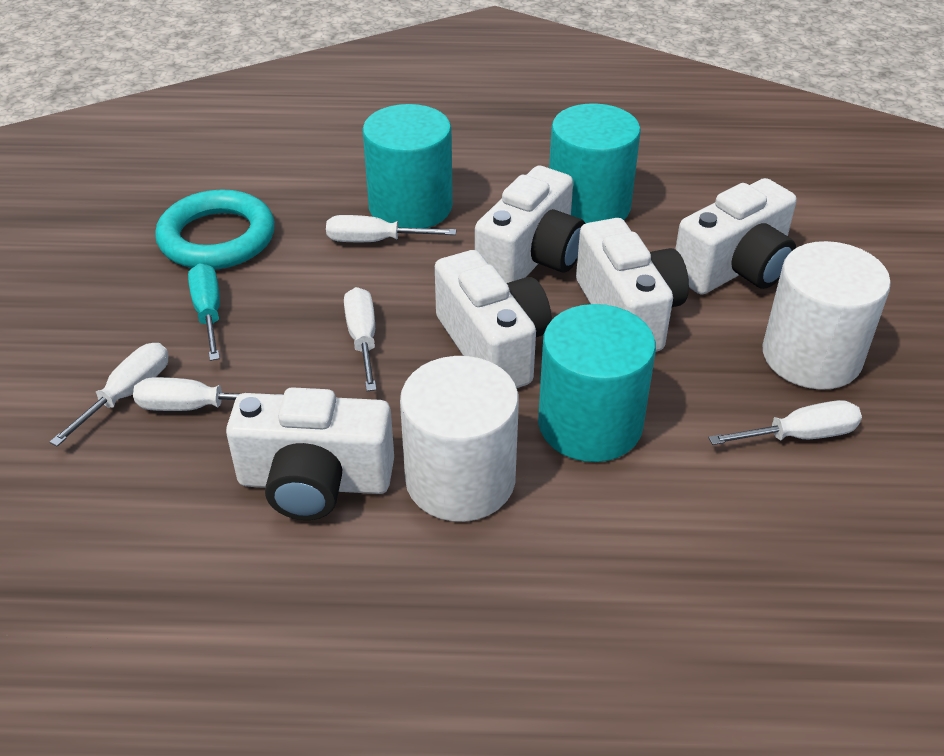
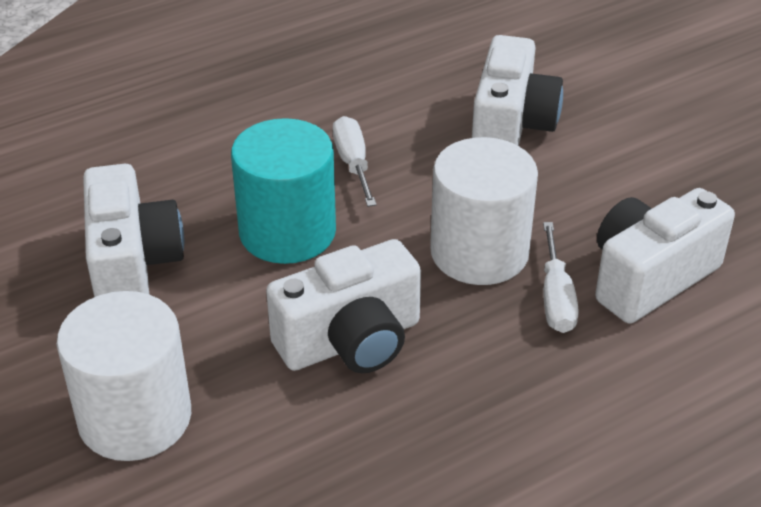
turquoise cylinder: [362,104,453,228] [538,304,656,462] [549,103,641,223] = 3 -> [231,118,336,264] = 1
turquoise ring: [155,189,275,269] = 1 -> none = 0
turquoise screwdriver: [188,263,220,361] = 1 -> none = 0
white camera: [226,387,394,520] [435,250,552,388] [475,166,586,283] [576,218,689,351] [675,178,796,295] = 5 -> [83,164,184,297] [266,239,421,373] [472,35,563,146] [595,188,735,324] = 4
white screwdriver: [50,343,169,447] [133,377,284,411] [326,215,456,242] [344,287,377,391] [708,400,862,445] = 5 -> [333,116,377,207] [543,222,579,333] = 2

